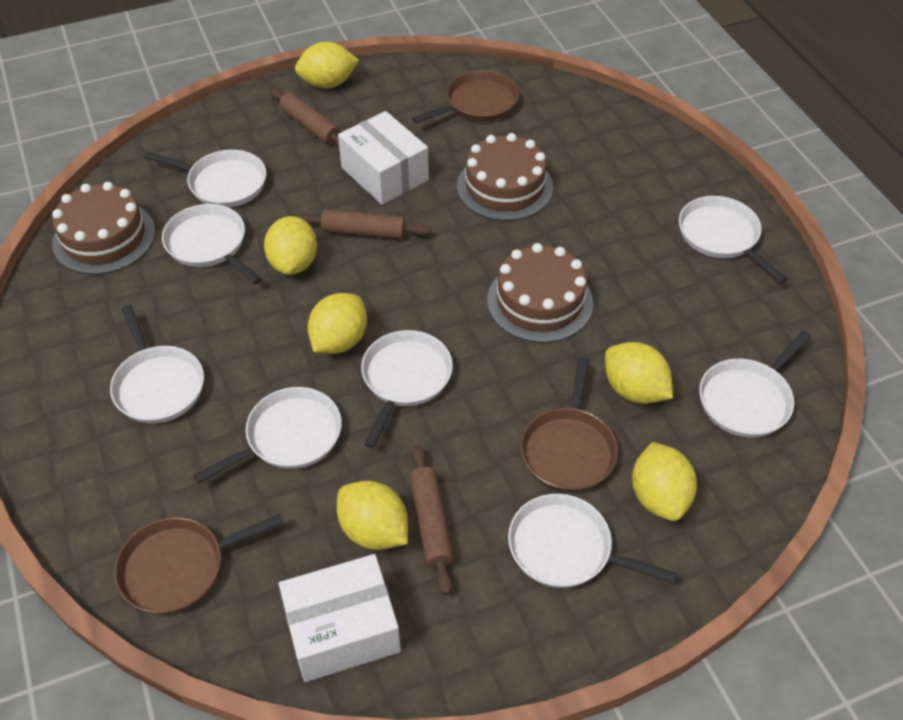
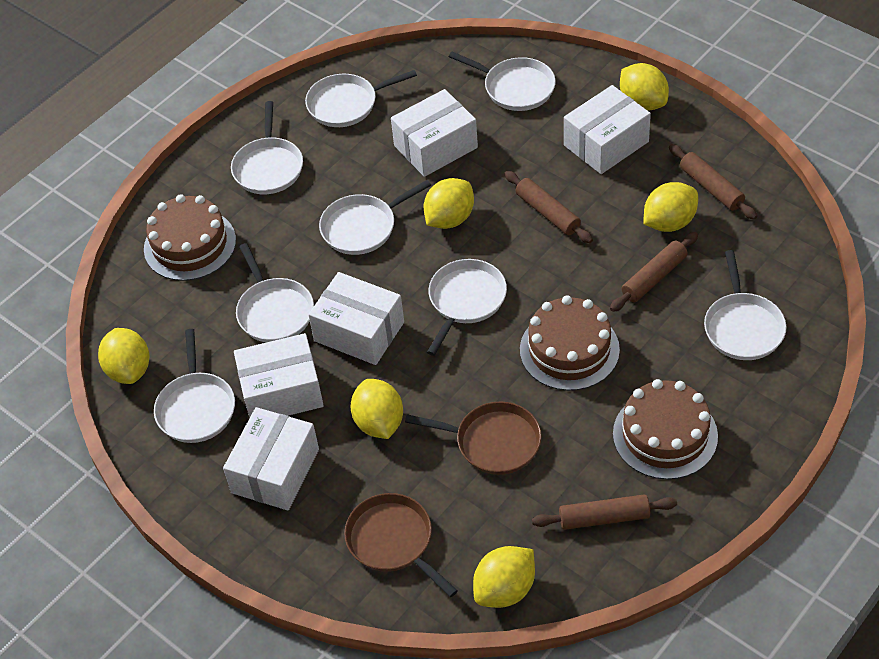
brown pan: [114,514,283,614] [412,70,519,124] [521,357,618,492] = 3 -> [344,493,458,597] [405,402,542,475] = 2
brown rolling pin: [270,88,341,146] [296,210,431,239] [409,445,454,595] = 3 -> [504,171,593,243] [532,494,677,530] [610,232,698,312] [669,144,757,220] = 4
white box: [279,554,401,682] [338,111,429,205] = 2 -> [223,407,319,510] [234,333,324,418] [308,272,404,365] [391,89,478,177] [564,85,651,174] = 5

